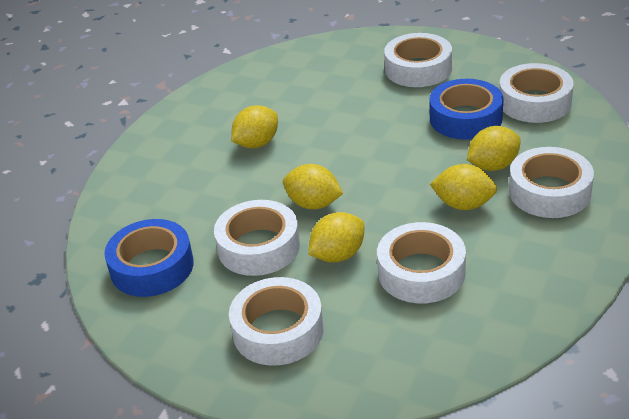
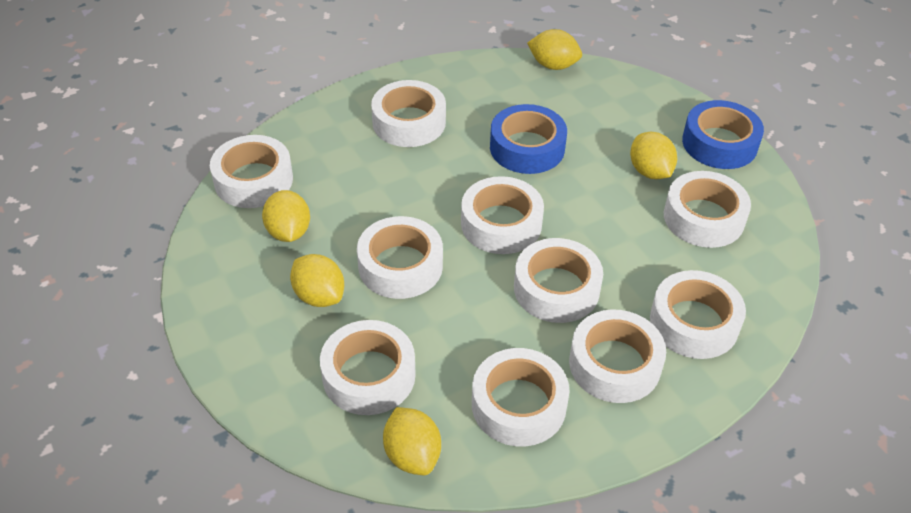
white tape: [214,200,300,276] [229,277,324,366] [377,222,466,303] [384,33,452,87] [499,63,574,123] [509,147,594,218] = 6 -> [210,135,293,208] [320,320,416,415] [357,216,443,299] [371,80,446,147] [461,176,544,254] [472,348,569,446] [514,238,603,323] [569,309,666,403] [650,270,746,359] [664,171,751,248] = 10

